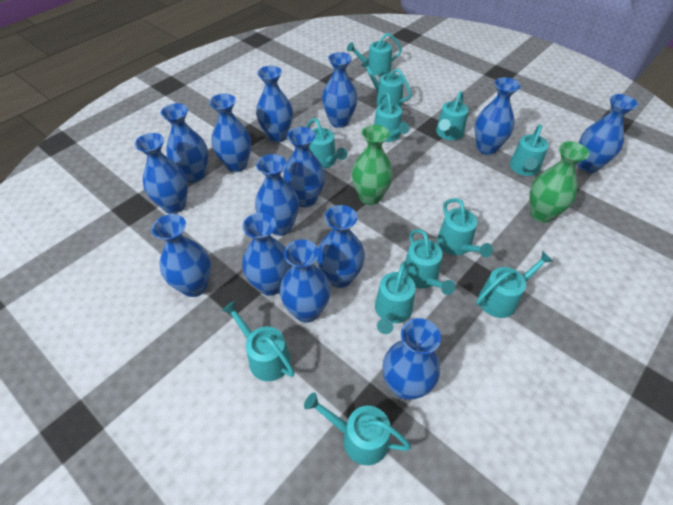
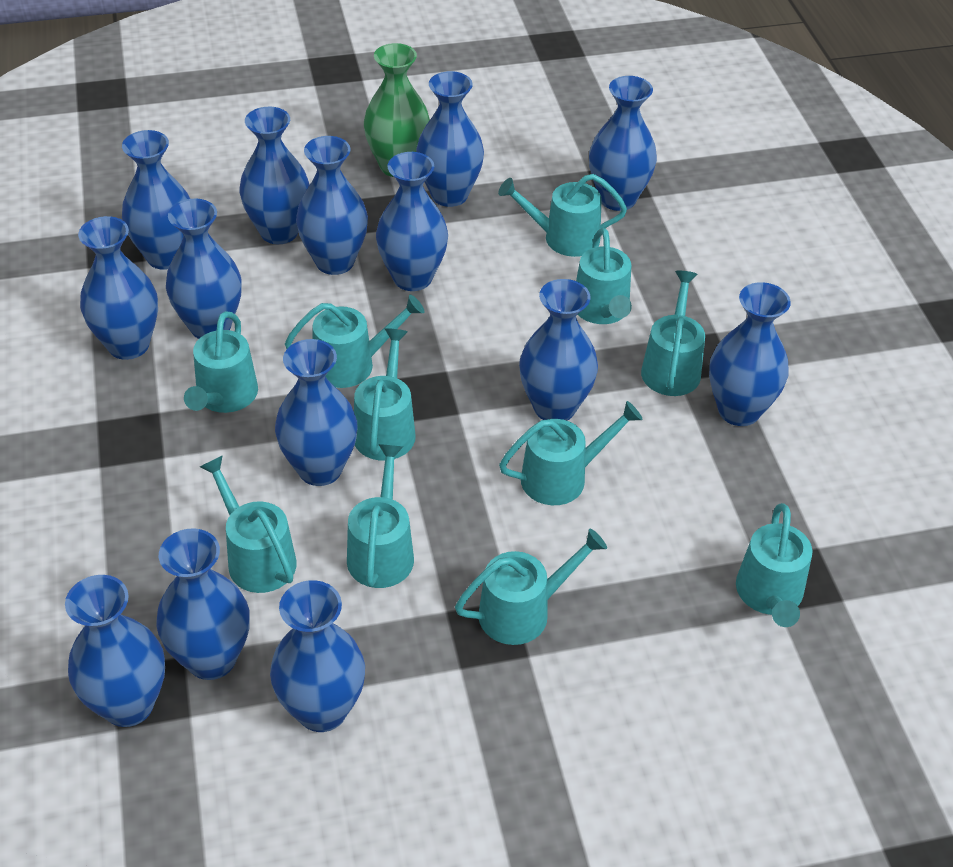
green vase: [352,125,393,205] [530,141,590,223] = 2 -> [364,43,430,177] = 1
turquoise watering can: [222,301,295,381] [304,393,411,465] [306,118,347,169] [347,33,402,76] [361,59,412,107] [374,92,409,142] [375,261,416,334] [405,229,455,295] [436,91,468,140] [437,198,493,257] [476,251,554,318] [510,124,549,176] = 12 -> [184,311,258,413] [200,455,297,593] [285,295,424,388] [347,444,414,588] [354,328,416,461] [455,529,607,645] [498,174,627,257] [499,401,643,505] [576,228,632,324] [641,271,705,396] [736,503,812,627] = 11

